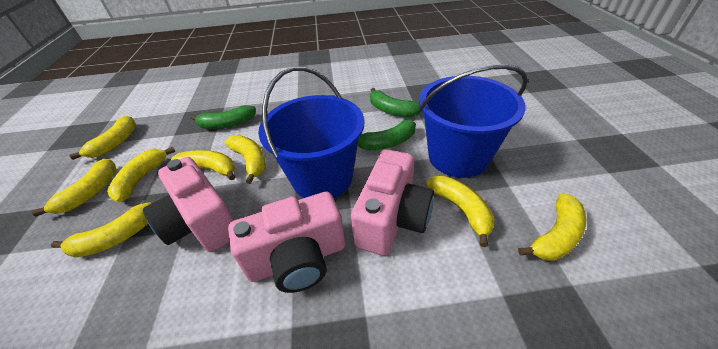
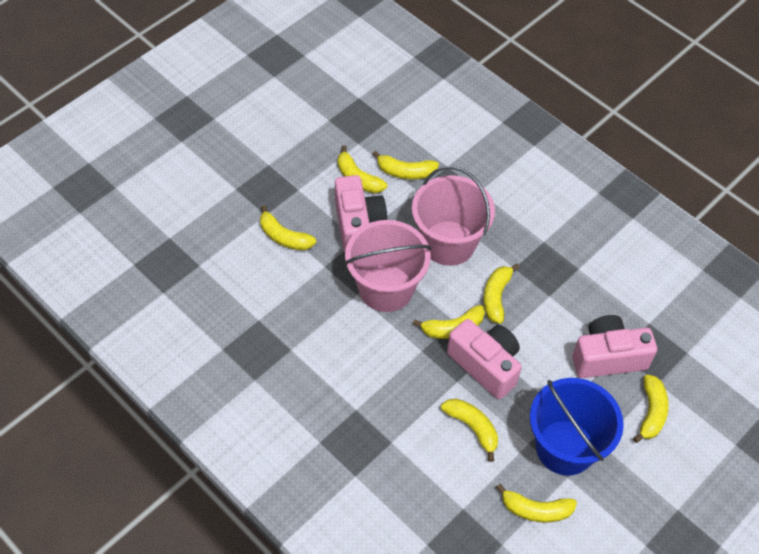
blue bucket: [258,66,364,198] [419,64,528,178] = 2 -> [530,378,624,476] = 1
green banana: [190,105,256,129] [358,119,416,150] [370,88,422,117] = 3 -> none = 0
pink bucket: none = 0 -> [344,220,431,312] [412,166,495,266] = 2

